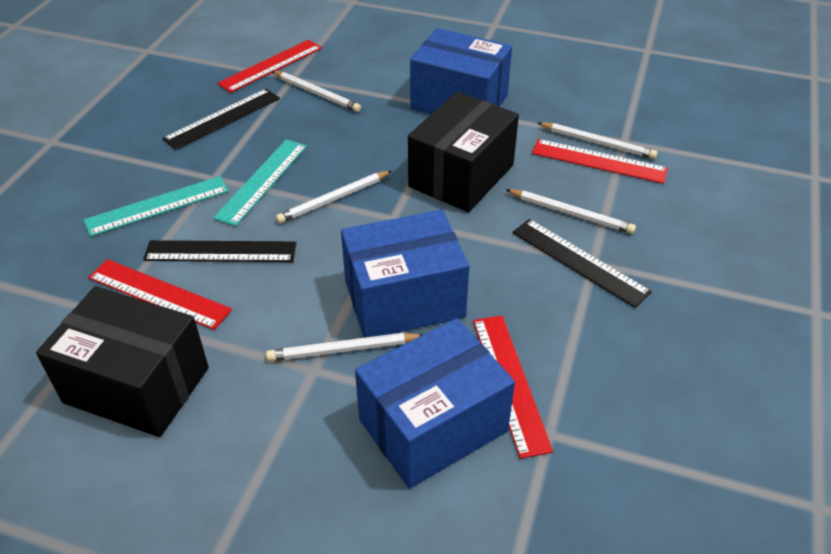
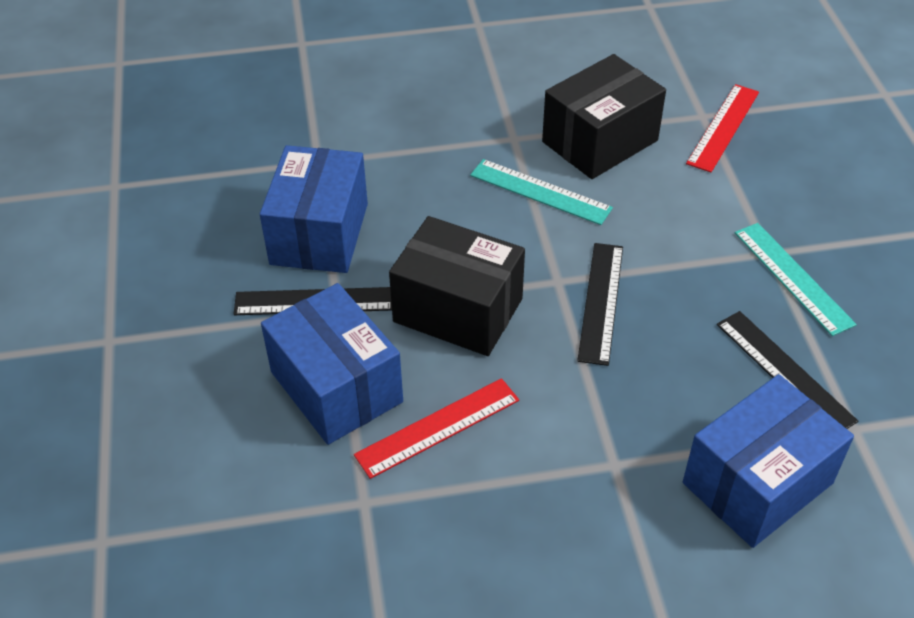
red ruler: [88,259,232,330] [217,40,322,93] [473,315,553,459] [532,139,668,184] = 4 -> [354,378,519,479] [686,84,759,172] = 2
white pencil: [266,333,422,361] [272,71,361,112] [276,171,392,224] [505,189,636,234] [538,122,658,159] = 5 -> none = 0

